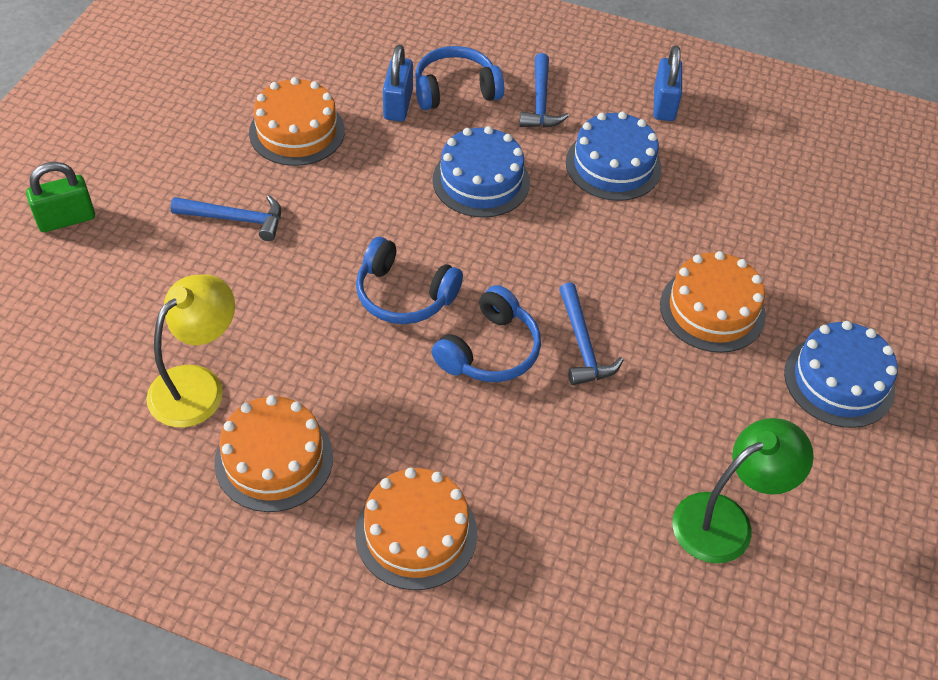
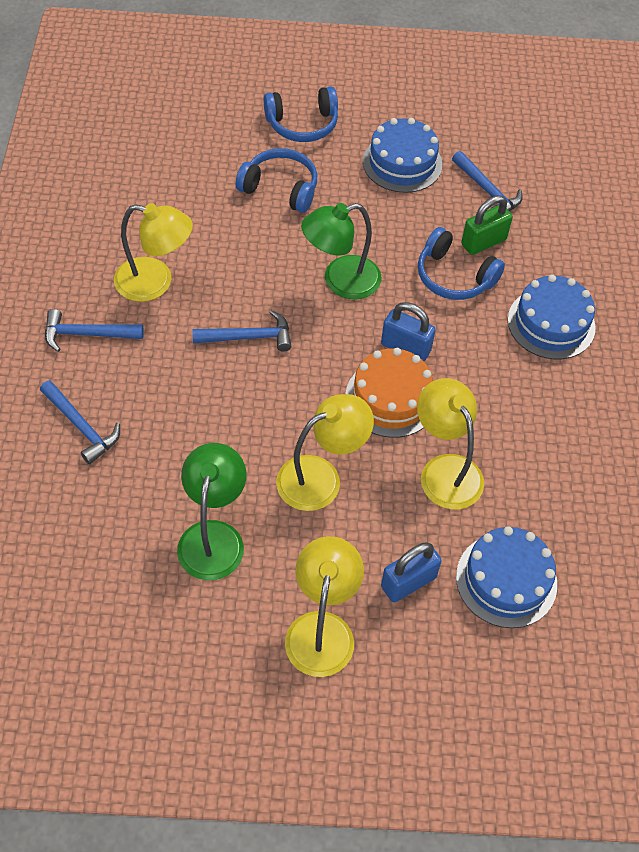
blue hammer: [170,195,281,241] [519,53,569,128] [559,283,623,385] = 3 -> [40,380,120,464] [45,309,144,352] [192,310,292,352] [452,151,523,211] = 4
green lamp: [672,418,814,563] = 1 -> [177,443,246,580] [301,203,381,299] = 2
orange cake: [214,395,333,512] [249,77,345,166] [355,468,477,590] [660,251,766,353] = 4 -> [345,348,433,438] = 1
yellow lamp: [146,274,235,427] = 1 -> [114,203,193,302] [276,394,374,511] [285,536,364,677] [417,378,484,509] = 4

